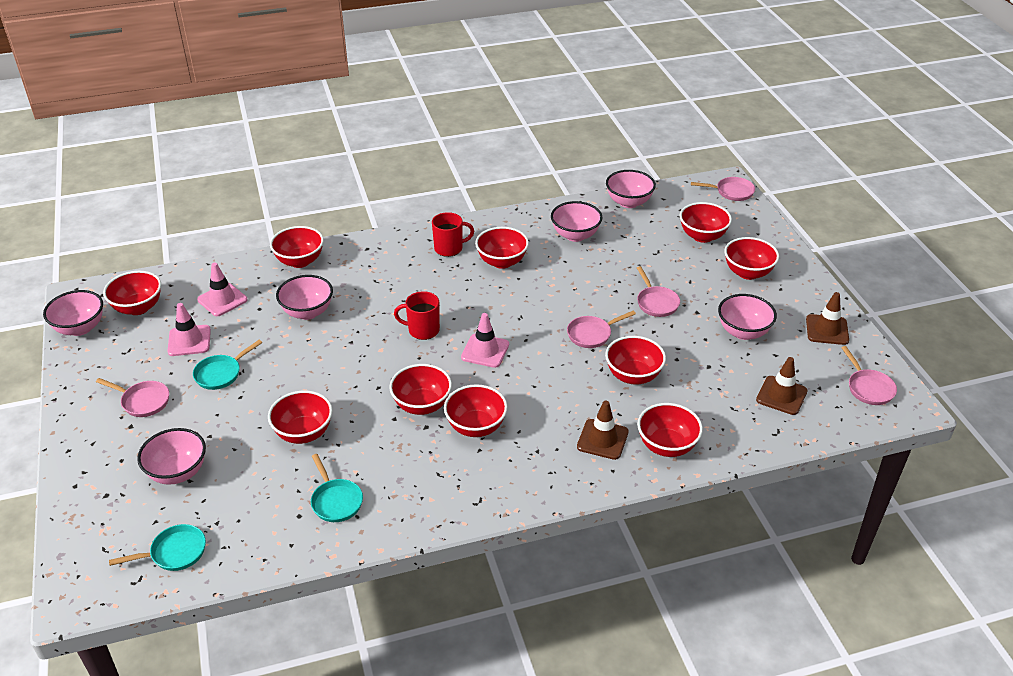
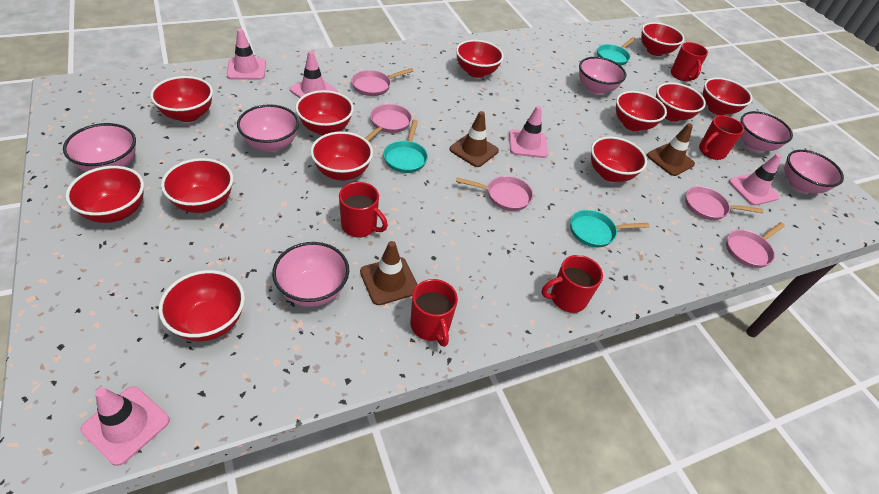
pink traffic cone: [167,303,211,356] [197,263,248,316] [461,313,509,368] = 3 -> [81,386,170,466] [227,29,266,80] [289,51,337,98] [509,106,548,158] [729,154,782,206] = 5
red bowl: [103,271,161,315] [268,391,333,444] [270,226,324,268] [389,364,452,415] [444,384,508,437] [475,227,529,269] [605,336,666,385] [637,403,703,457] [679,202,732,243] [724,237,779,280] = 10 -> [65,166,144,223] [150,76,213,122] [159,270,245,341] [161,158,233,213] [295,90,354,135] [310,131,373,181] [456,40,504,78] [591,137,647,182] [616,91,667,131] [641,22,685,56] [656,82,706,122] [703,77,753,115] = 12
red mug: [394,291,440,340] [432,212,474,257] = 2 -> [339,182,388,238] [410,279,458,347] [542,255,603,313] [671,42,708,81] [699,115,744,160] = 5

